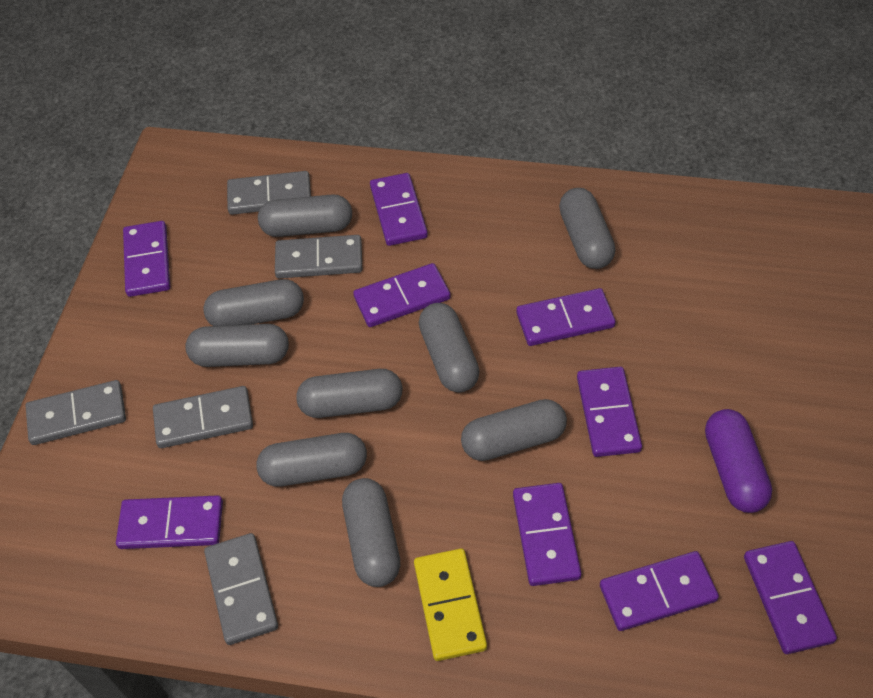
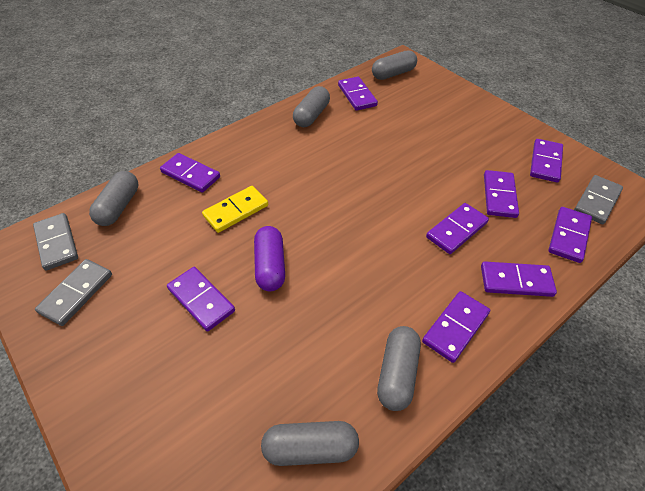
grey capsule: [185,324,289,367] [203,279,304,326] [256,433,367,487] [258,194,352,237] [296,369,402,418] [342,478,400,587] [419,303,480,392] [461,399,567,461] [559,188,615,269] = 9 -> [89,171,138,226] [261,421,359,466] [293,86,330,127] [372,50,417,80] [377,326,421,411] = 5
grey domino: [25,380,126,445] [153,386,253,448] [204,533,278,645] [227,171,311,215] [275,235,362,278] = 5 -> [33,213,78,271] [35,259,112,326] [574,175,623,224] = 3

